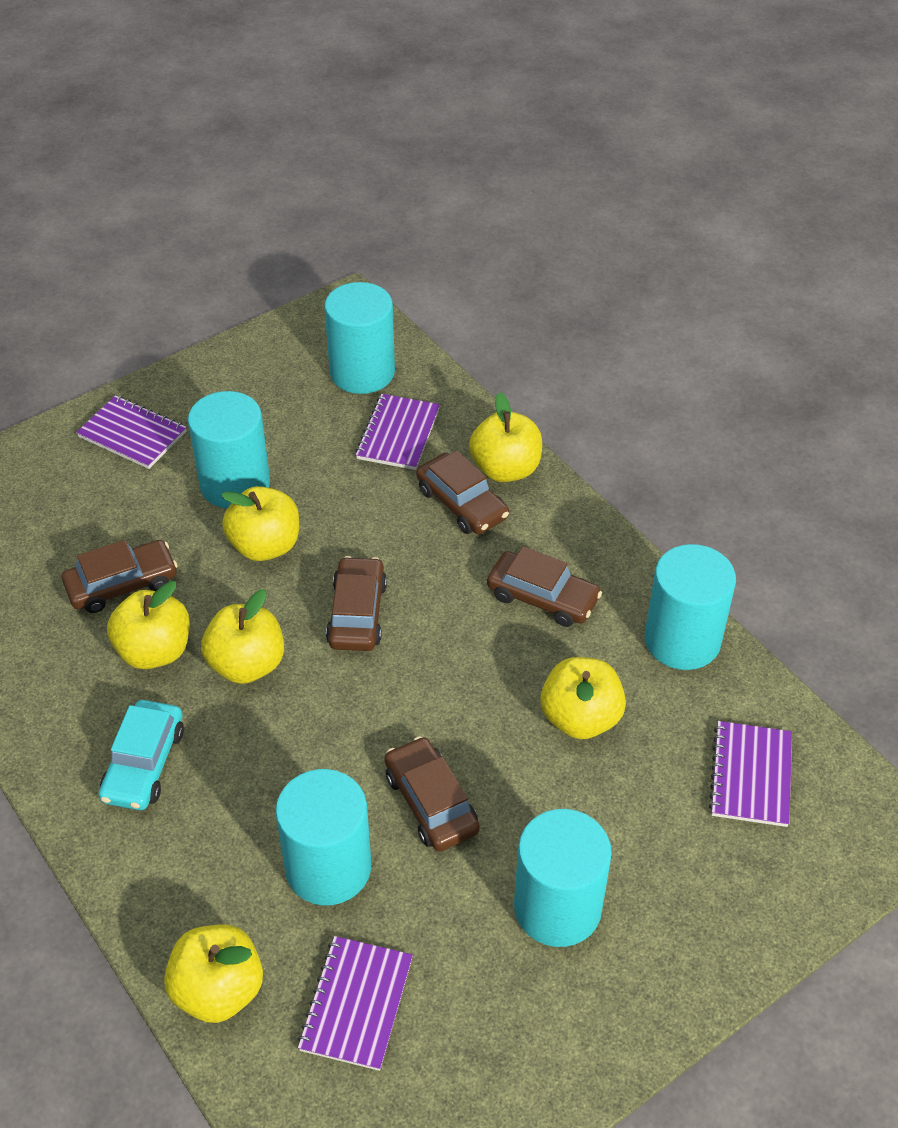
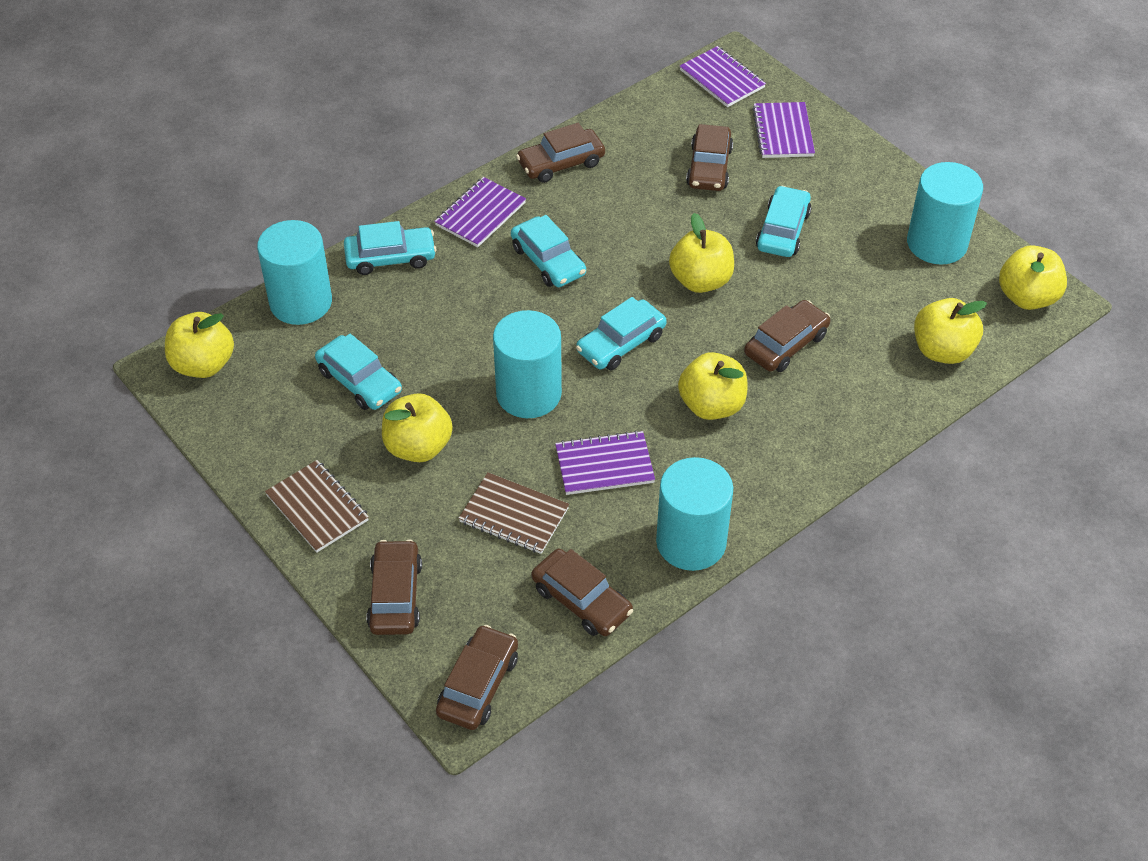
brown car: [62,540,177,613] [326,556,387,651] [384,736,480,851] [416,451,509,534] [487,546,602,627] = 5 -> [366,539,422,635] [436,625,518,730] [516,123,605,183] [531,549,633,636] [686,124,733,191] [744,300,830,372] = 6
brown notebook: none = 0 -> [265,460,369,553] [459,472,569,554] = 2
turquoise car: [99,700,184,810] = 1 -> [315,334,402,410] [344,221,437,275] [511,215,586,287] [576,297,667,370] [756,186,811,257] = 5
turquoise cylinder: [188,391,270,509] [276,769,371,905] [324,282,395,394] [514,809,612,947] [645,544,736,670] = 5 -> [257,220,332,325] [493,310,562,418] [656,457,733,571] [907,162,983,264] = 4

